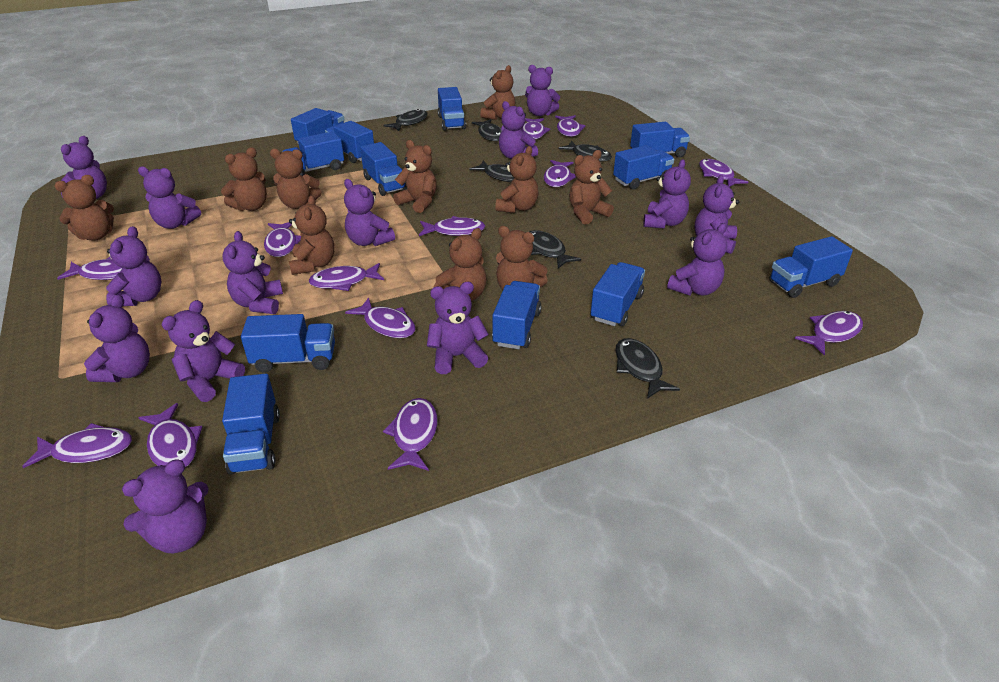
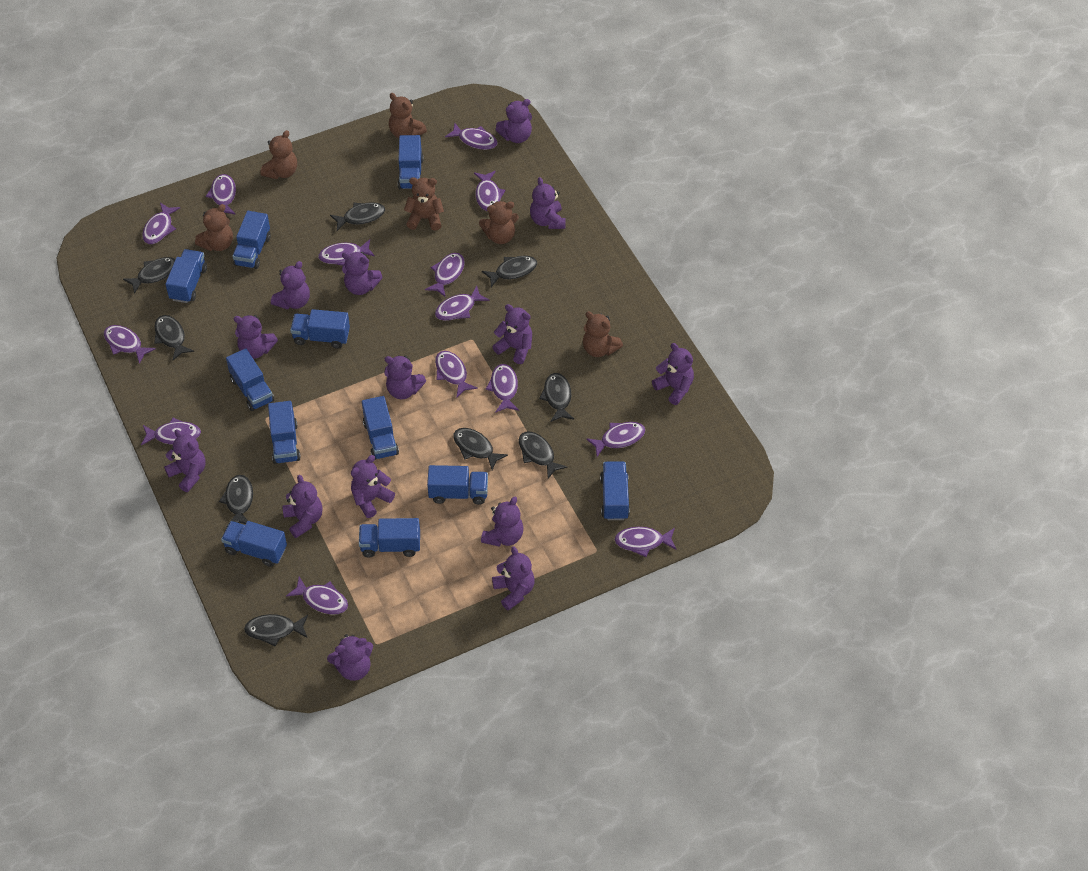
black fish: [383,109,428,131] [469,160,514,182] [472,119,502,141] [530,230,581,269] [558,141,612,162] [615,338,680,399] = 6 -> [123,257,175,294] [154,315,194,360] [219,475,253,527] [244,614,308,647] [330,202,385,231] [453,428,508,470] [482,256,537,287] [519,431,567,479] [539,373,574,422] = 9
blue truck: [222,374,280,474] [241,314,335,373] [282,131,344,176] [291,108,344,144] [325,121,374,163] [360,142,407,196] [438,87,466,131] [492,281,542,349] [590,262,645,326] [613,145,674,190] [630,122,690,157] [769,236,853,298] = 12 -> [165,249,207,303] [221,521,287,567] [226,348,274,411] [232,211,271,269] [268,401,301,464] [290,309,350,349] [359,518,420,557] [362,396,399,460] [398,135,424,190] [427,465,488,505] [600,461,630,520] = 11
brown teddy bear: [54,175,114,240] [221,147,267,211] [270,149,321,209] [289,195,334,275] [393,140,437,213] [434,228,487,301] [480,65,515,120] [495,146,539,213] [496,226,548,290] [569,150,614,225] = 10 -> [195,204,233,251] [260,130,297,179] [389,93,427,138] [404,177,444,231] [479,201,519,244] [583,311,623,357] = 6
purple fish: [22,423,132,468] [57,257,122,280] [138,403,202,467] [264,222,301,257] [308,263,384,291] [345,297,416,338] [383,398,437,471] [419,216,485,236] [521,118,551,139] [544,160,576,187] [555,115,586,137] [699,159,748,187] [795,311,863,356] = 13 -> [104,325,156,364] [141,418,201,445] [142,203,180,244] [206,174,236,215] [286,577,348,615] [318,239,375,266] [425,253,465,297] [435,285,490,321] [435,351,478,398] [445,123,498,150] [474,171,505,211] [486,364,519,413] [586,422,645,457] [614,527,677,557] = 14

